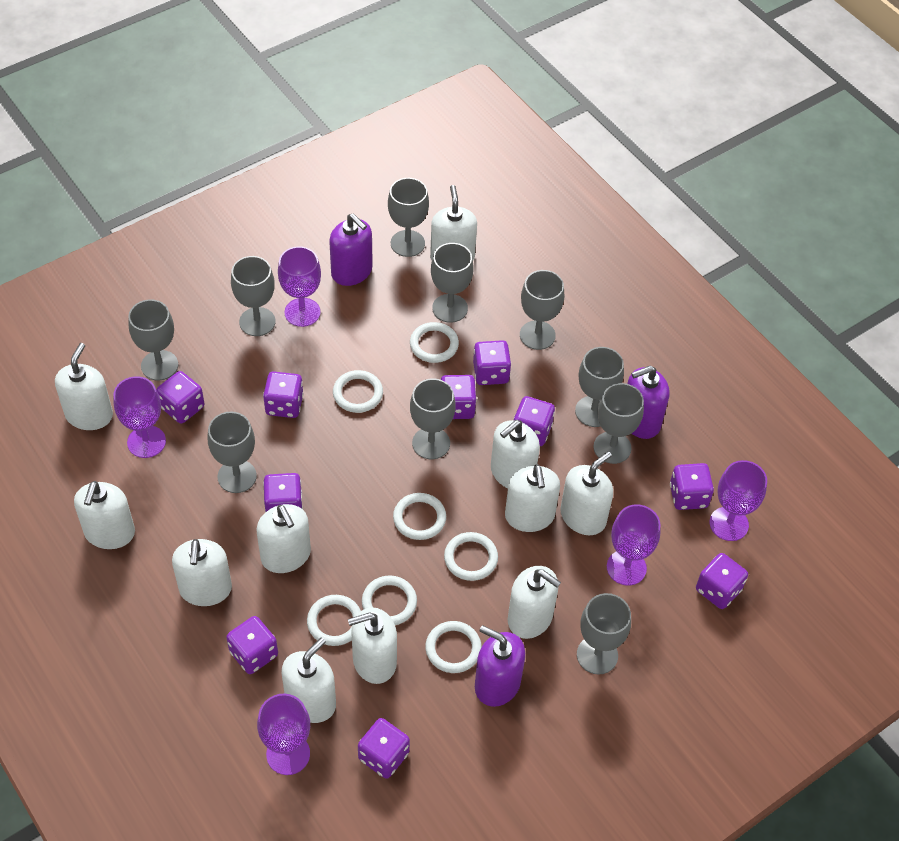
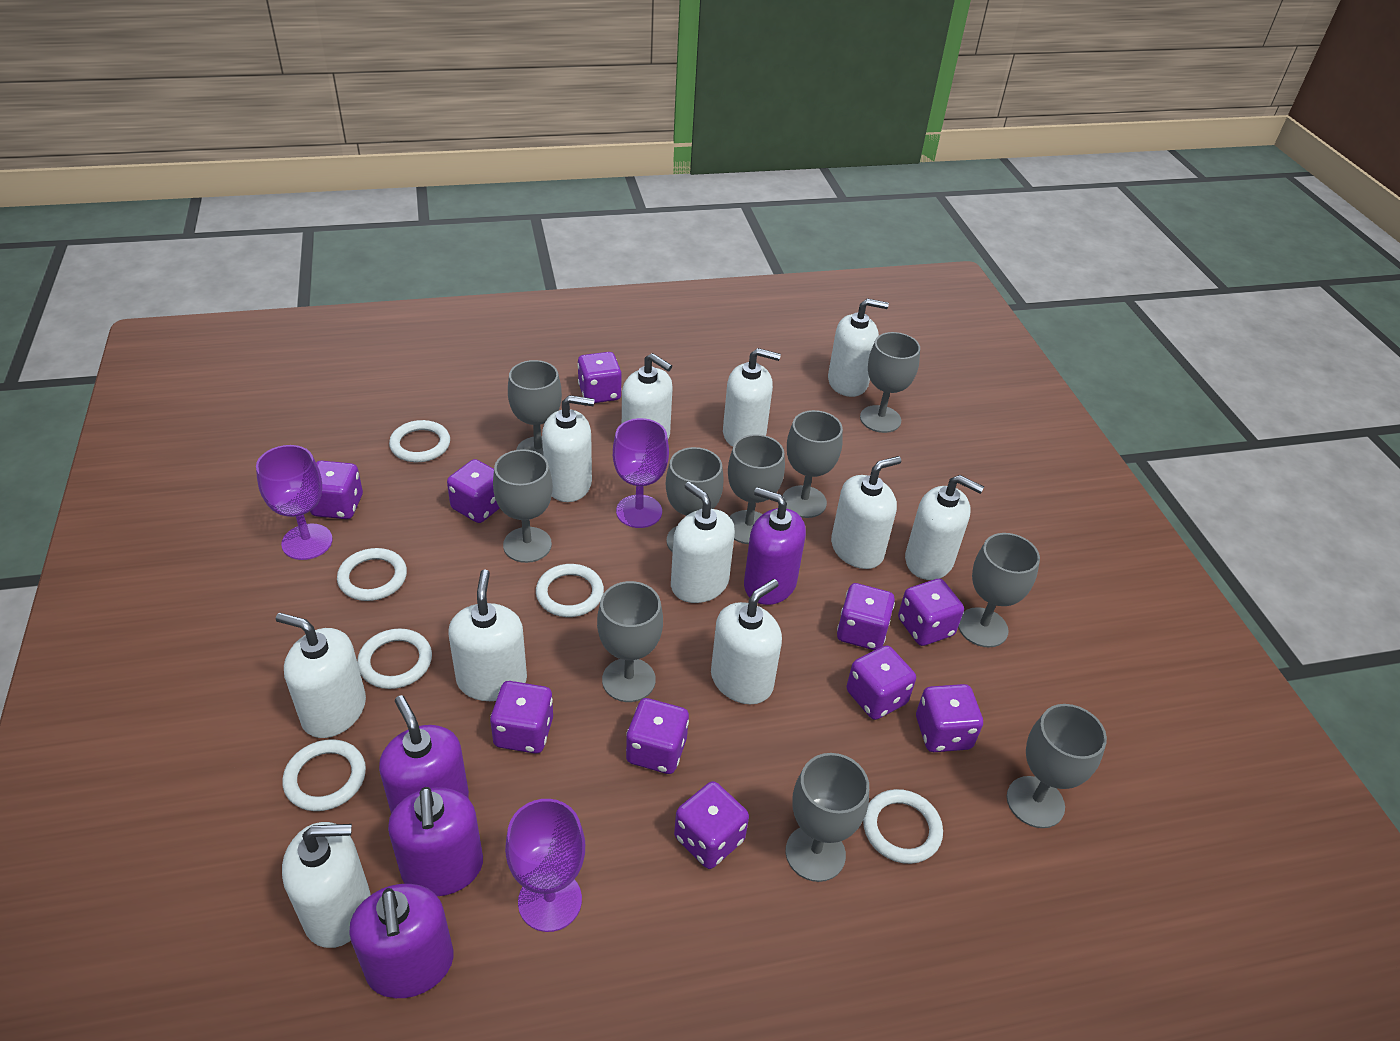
purple goblet: [113,376,166,458] [257,694,310,775] [278,246,321,327] [607,505,661,586] [710,460,767,541] = 5 -> [256,445,333,560] [505,799,585,932] [613,418,669,528] = 3
purple soap dispenser: [329,214,373,286] [475,625,525,707] [627,365,669,439] = 3 -> [349,884,453,998] [379,695,469,813] [388,787,483,896] [744,487,806,605] = 4
white ring: [307,595,361,646] [333,370,383,413] [362,576,417,625] [393,493,446,540] [410,322,459,363] [425,621,482,673] [444,532,498,581] = 7 -> [282,739,366,811] [337,548,407,601] [357,629,432,689] [389,420,450,462] [536,564,604,617] [863,789,943,864] = 6

